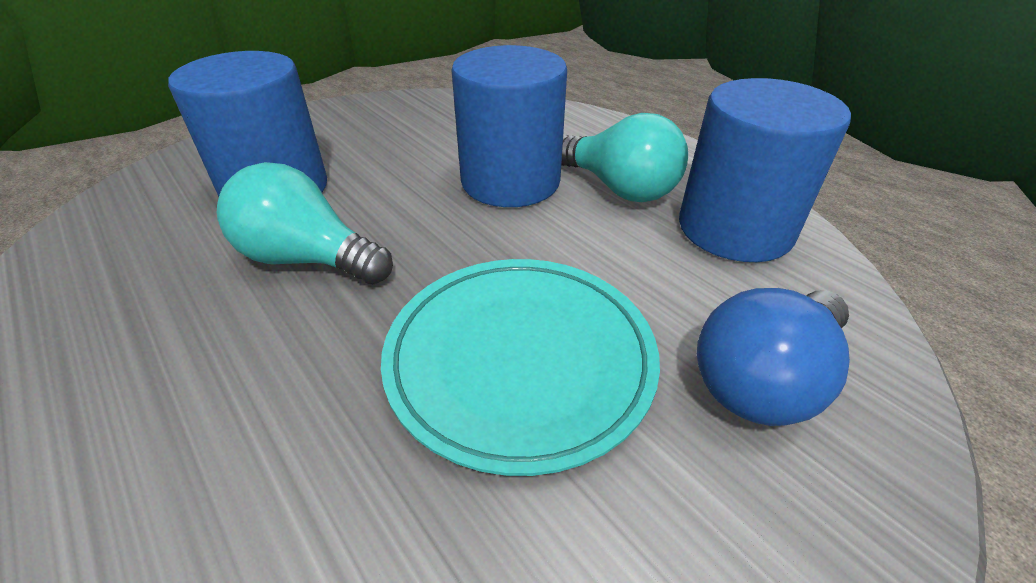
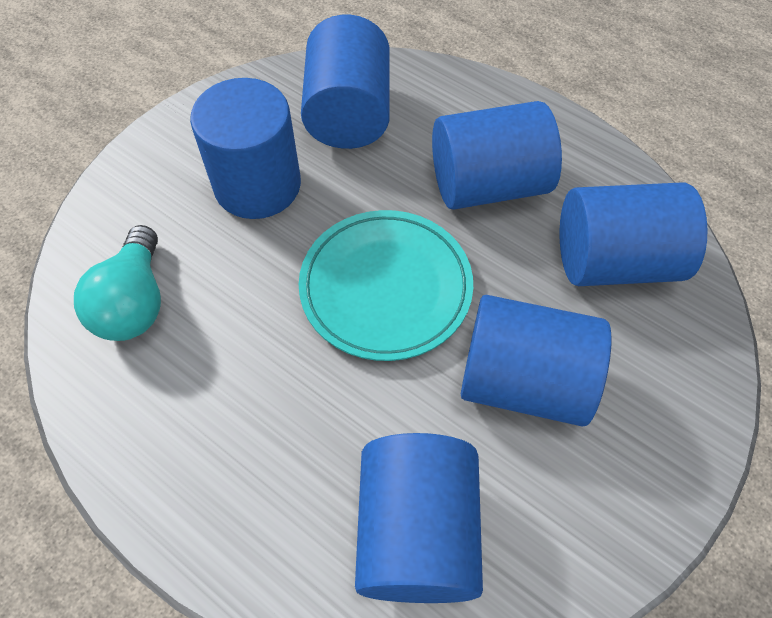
blue cylinder: [168,51,327,197] [451,45,567,207] [679,78,851,262] = 3 -> [190,78,301,219] [301,15,390,149] [355,433,483,603] [432,101,562,209] [461,295,612,427] [560,182,708,286] = 6
blue light bulb: [697,288,850,426] = 1 -> none = 0
turquoise light bulb: [217,162,393,284] [561,113,688,202] = 2 -> [74,225,161,341] = 1

